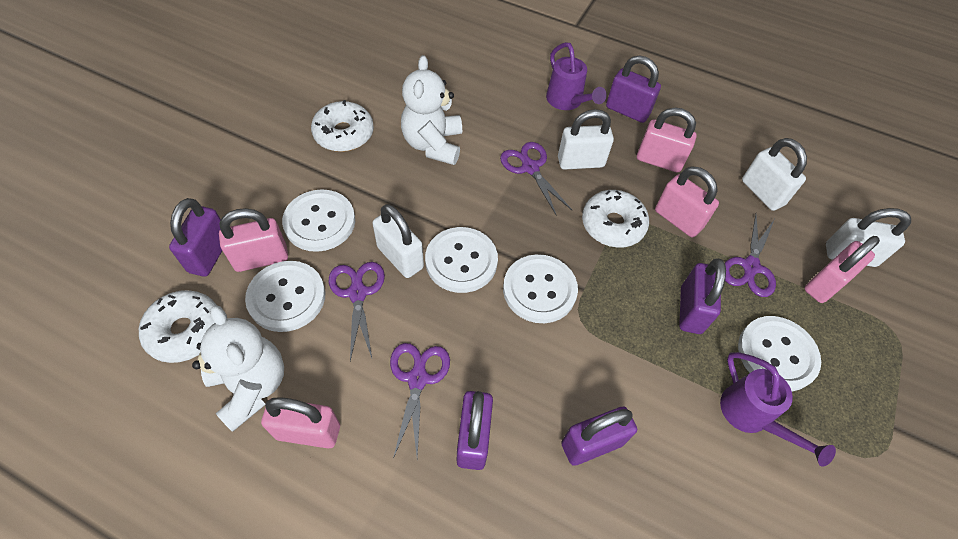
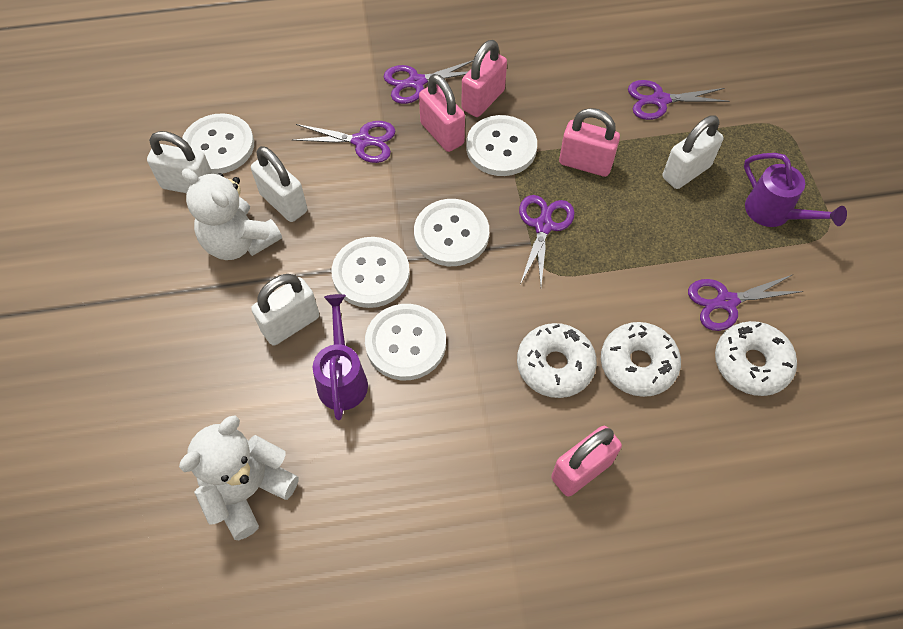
pink padlock: [219,208,288,272] [261,397,340,448] [637,107,697,173] [655,166,719,237] [804,236,880,303] = 5 -> [419,74,465,152] [461,40,507,117] [551,426,622,497] [559,108,620,177] = 4
purple padlock: [169,198,222,277] [457,391,493,470] [561,407,637,466] [606,55,661,123] [679,258,726,334] = 5 -> none = 0
purple scissors: [329,262,385,361] [390,343,450,459] [500,142,572,216] [725,214,776,297] = 4 -> [293,121,395,163] [384,60,473,104] [519,195,575,286] [628,80,729,120] [688,275,804,331] = 5

